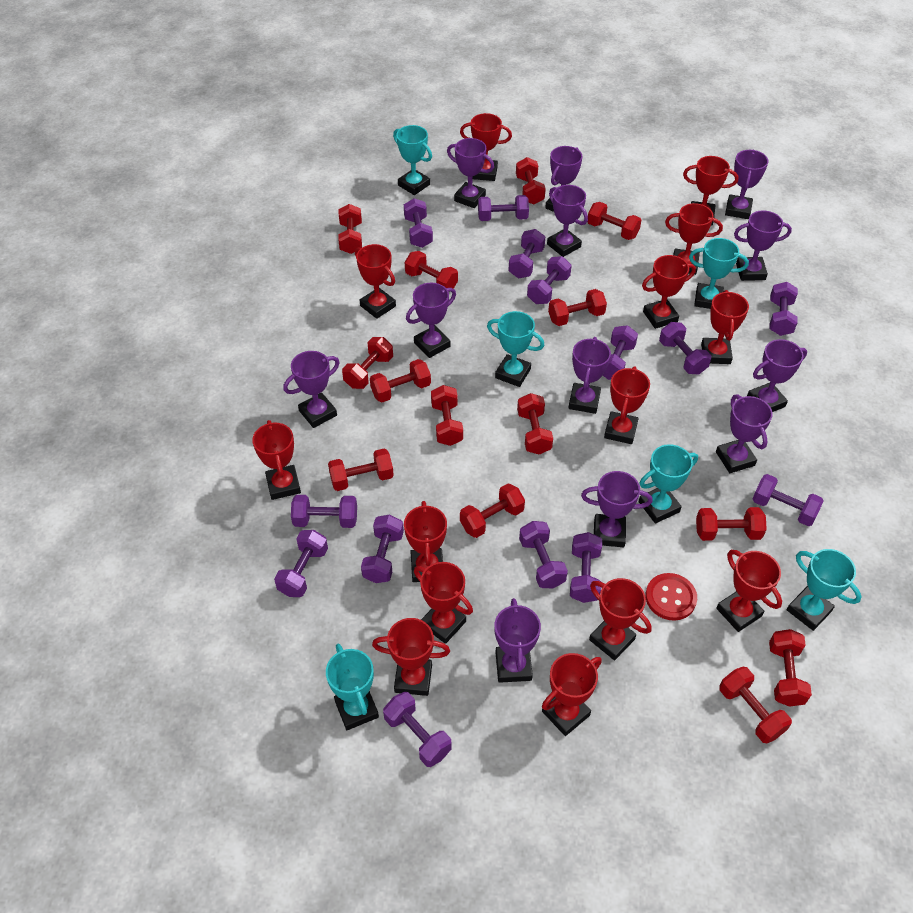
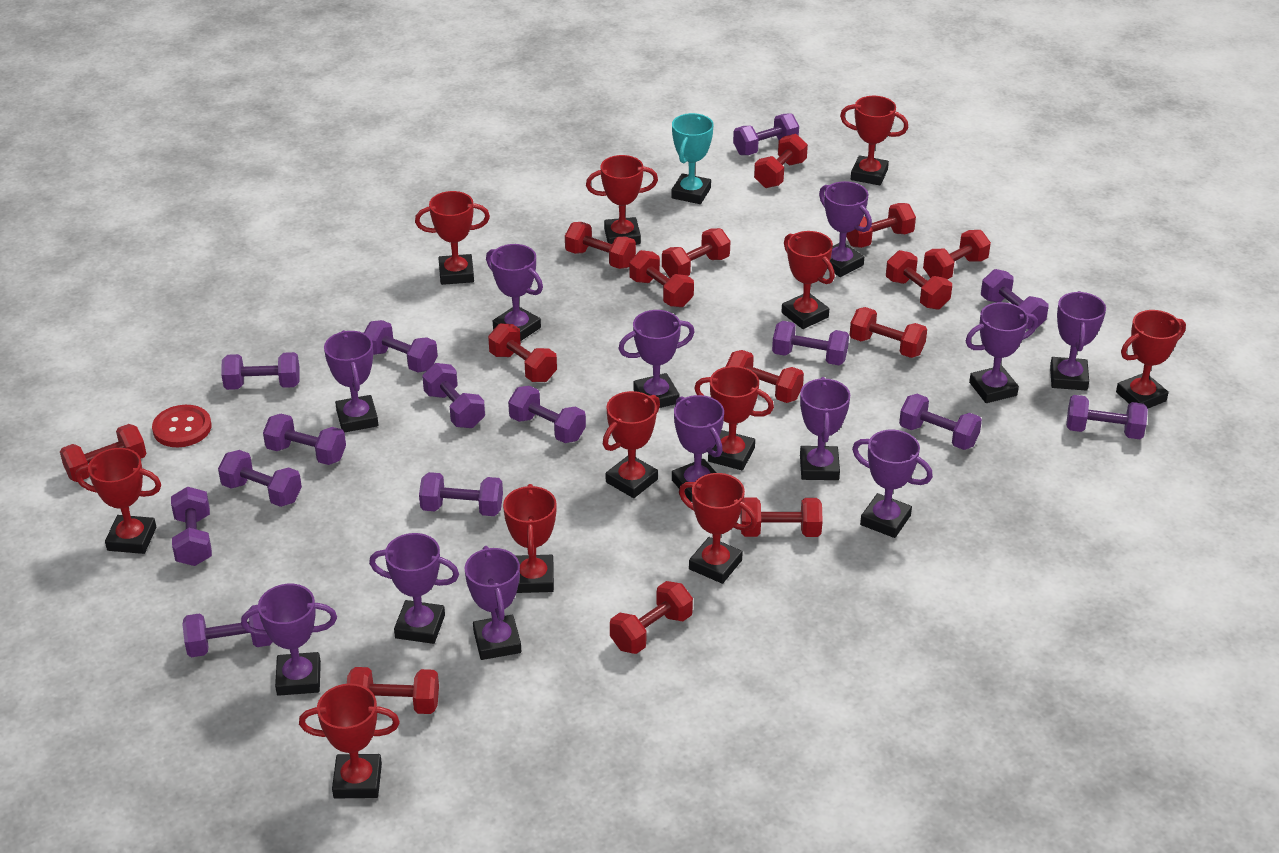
red trophy: [252,420,301,500] [355,244,396,319] [372,618,450,696] [404,501,447,582] [414,562,473,644] [460,113,512,181] [542,653,602,736] [589,578,652,660] [604,366,650,444] [642,255,696,329] [665,203,723,275] [683,156,738,225] [701,290,749,364] [716,550,782,632] = 14 -> [75,448,161,554] [299,683,400,798] [415,191,490,285] [503,484,557,593] [586,155,658,245] [603,391,660,498] [679,473,757,584] [694,366,774,470] [781,231,835,329] [840,96,908,185] [1116,310,1186,409] = 11
turquoise trophy: [326,644,379,730] [393,125,432,195] [487,311,545,387] [639,444,698,523] [689,238,749,309] [787,549,862,631] = 6 -> [671,113,713,204] = 1

